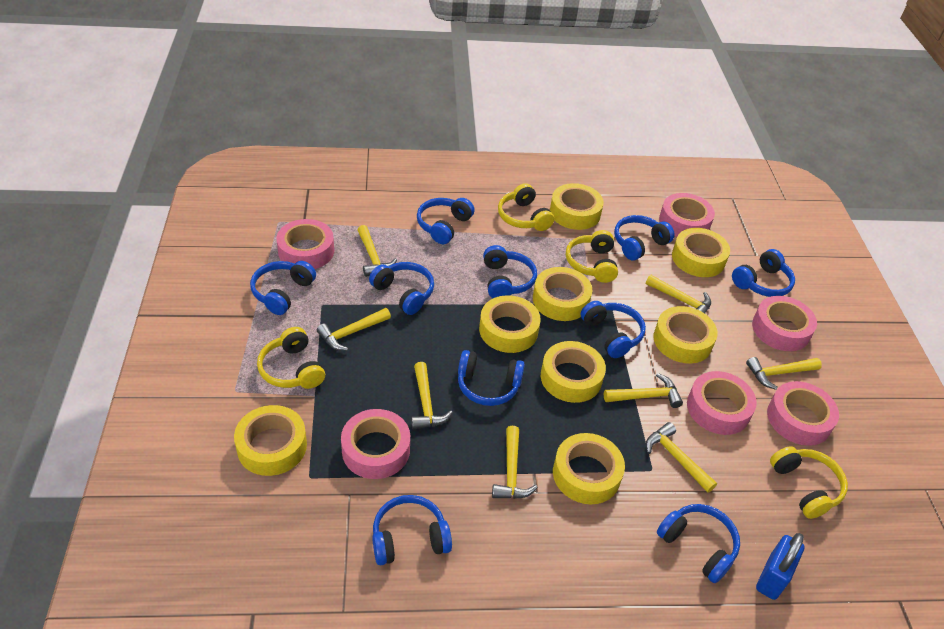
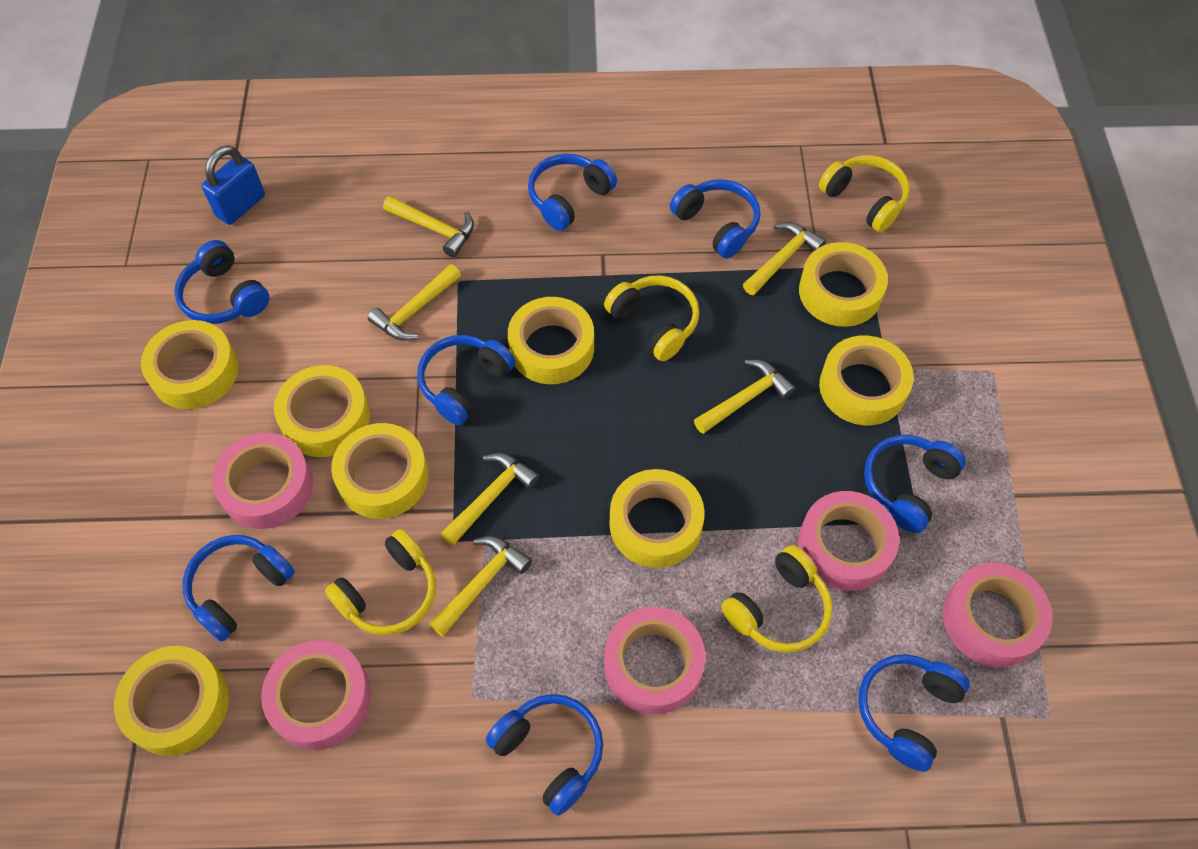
blue headphones: [250,261,316,315] [369,262,434,315] [372,495,452,565] [417,198,475,244] [458,350,525,406] [483,245,537,298] [581,301,646,358] [614,215,675,260] [657,504,740,583] [732,249,795,297] = 10 -> [174,240,270,324] [182,535,295,642] [417,335,515,425] [486,694,603,816] [528,153,617,231] [670,179,760,259] [858,654,970,772] [864,435,966,533] = 8
pink tape: [276,219,334,269] [341,409,410,479] [659,193,715,237] [687,371,757,435] [752,296,817,351] [767,381,839,446] = 6 -> [212,433,313,529] [261,640,371,750] [604,607,705,714] [798,491,899,591] [943,563,1052,667] = 5
yellow hammer: [317,308,391,351] [358,225,397,277] [411,362,453,430] [492,426,538,499] [604,373,683,408] [646,275,711,313] [646,422,717,493] [746,357,822,390] = 8 -> [368,264,461,341] [383,196,474,257] [429,536,532,637] [440,453,540,546] [694,360,796,434] [743,222,826,295] = 6

